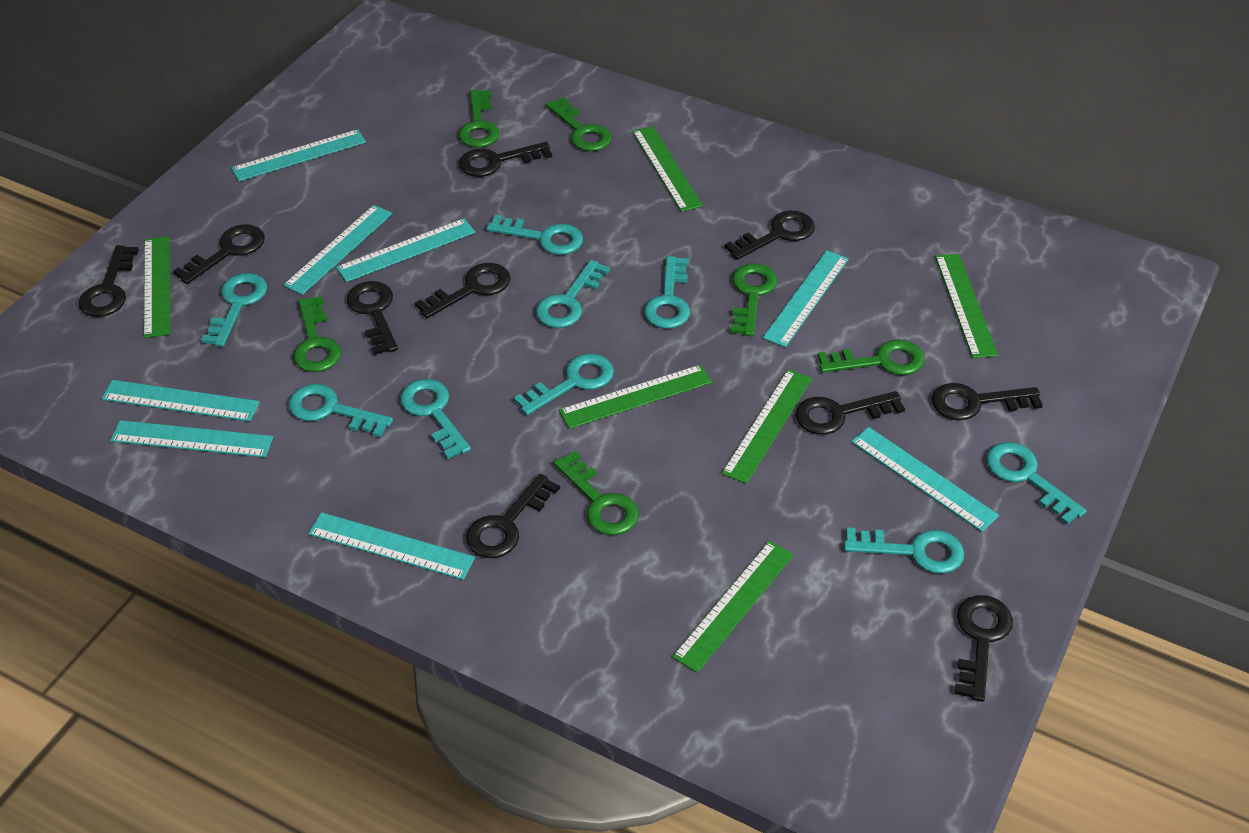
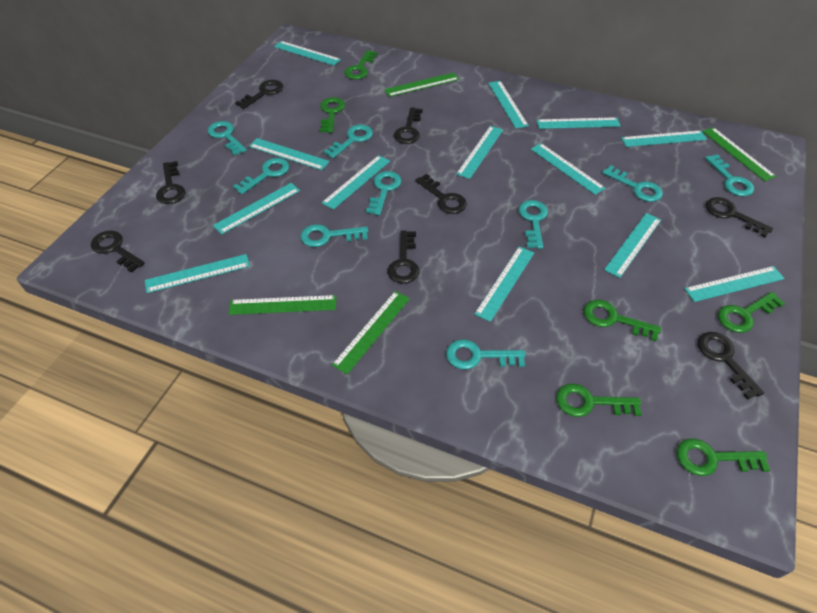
black key: [79,245,139,317] [173,224,265,284] [347,281,398,355] [415,263,511,318] [459,142,552,177] [466,474,560,558] [725,211,815,260] [796,391,905,435] [932,383,1043,420] [954,595,1013,702] = 10 -> [91,230,145,272] [156,161,185,204] [235,80,283,109] [388,230,419,284] [394,107,423,144] [416,174,467,214] [698,332,764,399] [706,197,773,237] = 8
green ruler: [144,236,170,338] [559,365,712,429] [632,126,703,212] [672,541,794,673] [722,369,812,484] [935,254,998,358] = 6 -> [229,295,336,315] [332,291,410,374] [384,73,459,97] [702,127,776,181] = 4
turquoise ruler: [102,380,259,421] [110,420,273,458] [231,129,366,181] [283,205,393,295] [308,512,475,580] [336,218,475,282] [763,250,849,347] [851,427,999,532] = 8 -> [145,254,250,293] [213,183,300,234] [249,138,330,170] [274,41,341,66] [322,155,390,210] [456,126,503,179] [474,246,534,322] [488,81,529,129] [531,143,605,195] [537,117,620,129] [604,213,661,278] [621,130,707,147] [684,266,785,302] = 13

